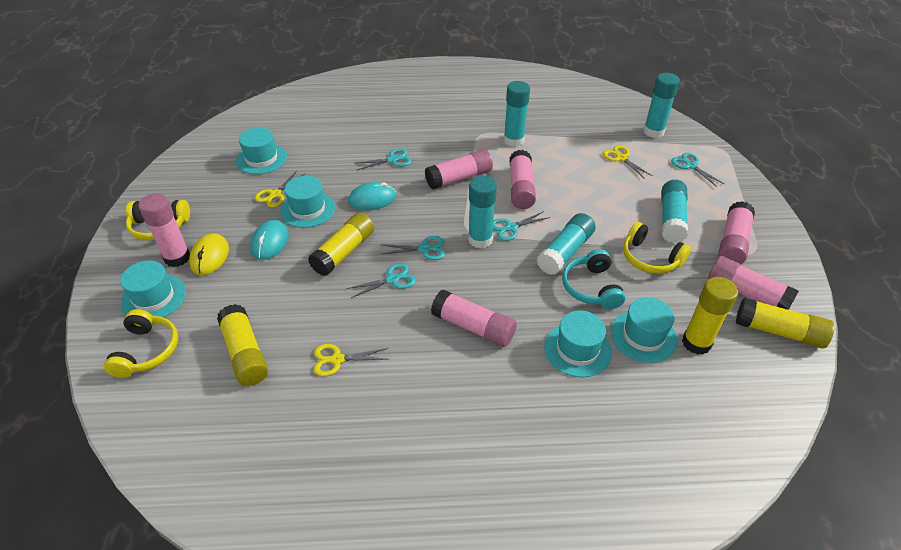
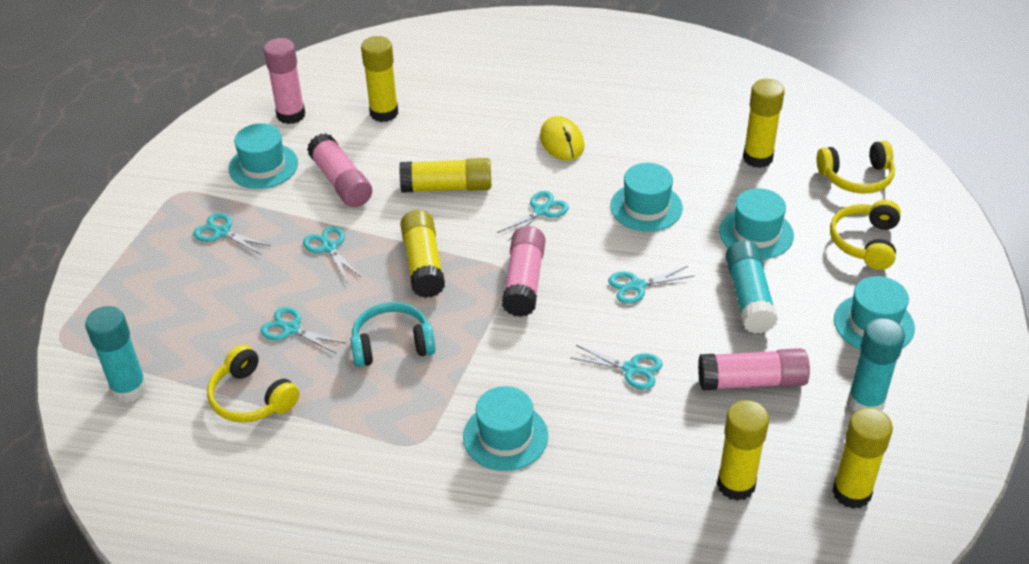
pink glue stick: [139,193,190,267] [425,149,493,190] [431,289,517,347] [510,150,536,209] [708,256,799,310] [718,201,755,265] = 6 -> [264,38,305,124] [307,133,372,207] [502,226,545,317] [698,348,810,390] = 4
turquoise glue stick: [468,176,497,249] [504,81,530,147] [537,213,596,275] [643,73,680,138] [662,180,688,243] = 5 -> [85,306,147,403] [726,240,778,333] [848,318,905,411] = 3
turquoise mouse: [250,220,289,260] [348,182,396,210] = 2 -> none = 0
turquoise scissors: [346,263,416,298] [354,149,412,170] [382,236,445,260] [493,211,551,241] [671,153,724,187] = 5 -> [193,213,271,254] [260,307,346,353] [303,226,362,282] [497,191,569,241] [571,345,663,389] [608,266,694,304] = 6
yellow glue stick: [217,304,268,386] [308,212,374,276] [682,277,738,355] [736,297,834,349] = 4 -> [361,36,398,122] [399,158,491,193] [400,210,445,298] [717,400,769,501] [743,79,785,168] [832,408,893,509] = 6
yellow scissors: [255,171,304,207] [313,344,388,376] [603,145,653,179] = 3 -> none = 0

